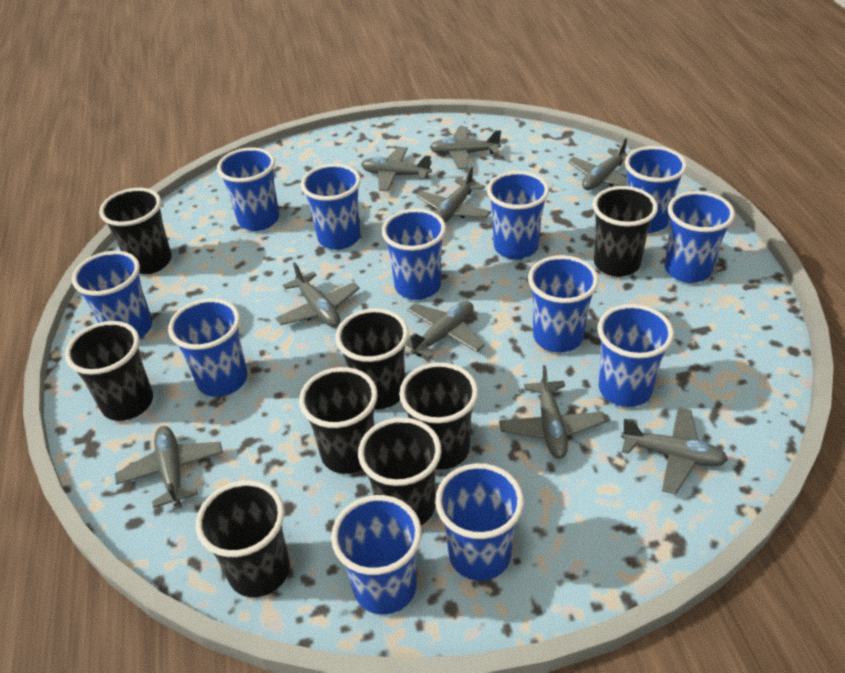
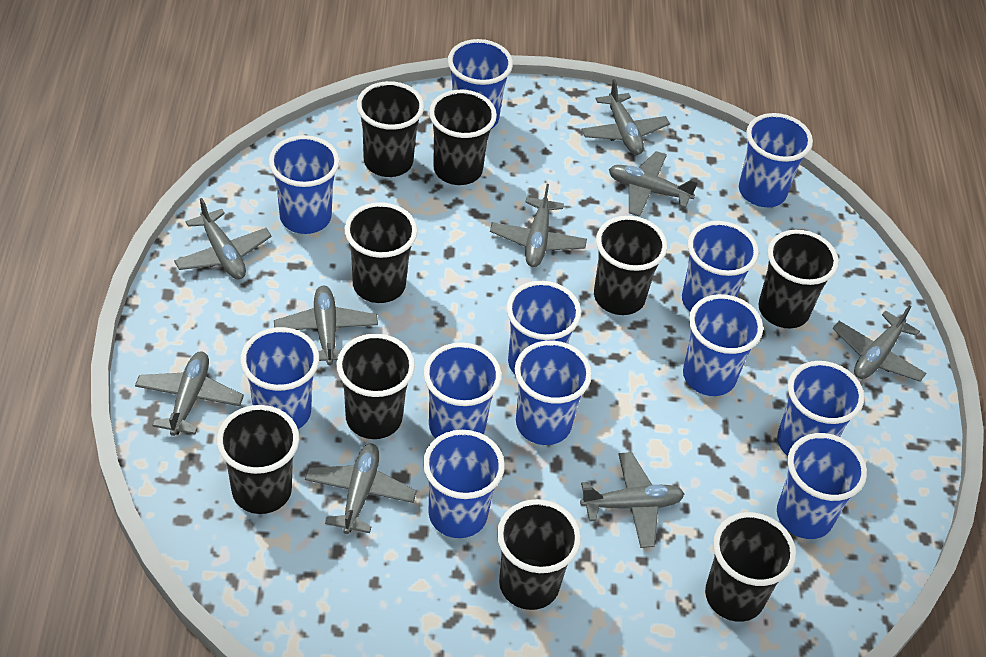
black cup: [65,321,153,421] [99,188,172,274] [196,480,290,597] [299,367,378,474] [335,308,409,409] [358,417,441,525] [399,362,478,470] [593,186,658,277] = 8 -> [217,405,299,514] [337,334,415,439] [345,202,417,303] [357,81,424,177] [429,90,497,185] [497,499,581,610] [594,216,667,315] [705,512,796,622] [759,230,839,328] = 9

